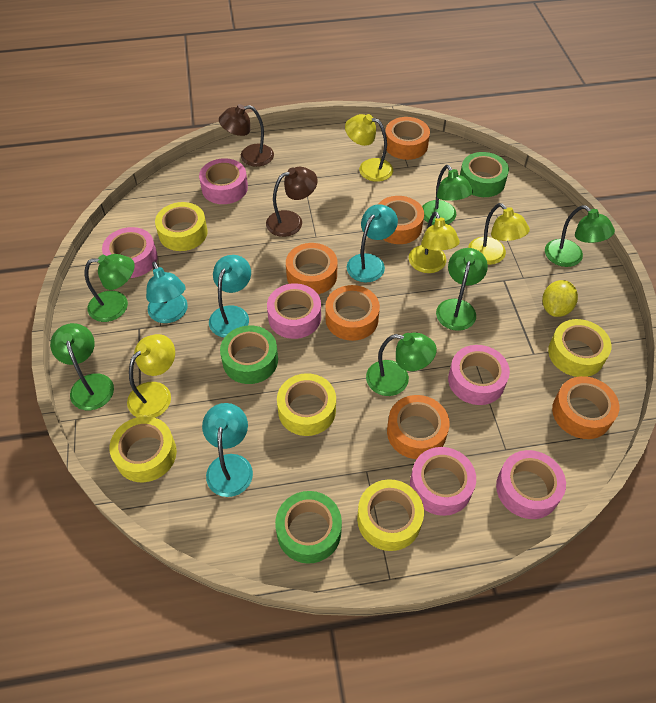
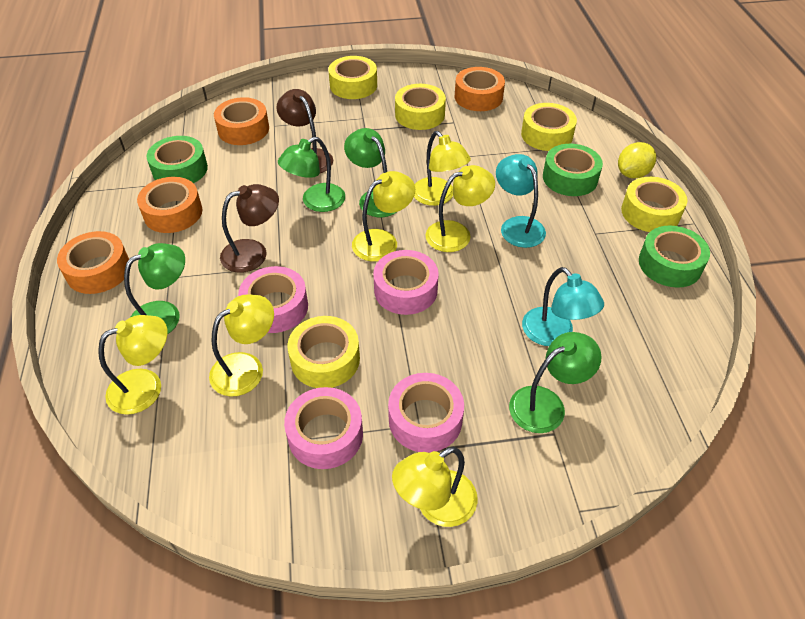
green lamp: [50,323,114,410] [85,254,135,322] [366,332,437,396] [422,165,473,225] [436,248,488,331] [545,205,615,267] = 6 -> [124,243,185,334] [278,137,345,212] [344,128,396,217] [509,332,602,433] = 4
orange tape: [286,243,337,294] [325,285,380,341] [378,196,424,244] [385,117,430,160] [387,395,450,459] [552,376,619,439] = 6 -> [57,231,129,294] [137,177,202,233] [214,97,269,145] [455,67,505,111] = 4
pink tape: [102,227,158,278] [199,158,248,204] [267,283,321,339] [410,447,476,516] [448,345,510,405] [496,450,566,519] = 6 -> [238,266,308,333] [284,387,363,469] [373,250,439,315] [388,373,464,453] = 4
turquoise lamp: [146,262,188,323] [202,403,253,497] [209,255,251,337] [347,204,398,282] = 4 -> [496,154,546,248] [522,267,604,346] = 2
yellow lamp: [127,334,175,418] [345,114,393,182] [409,212,460,273] [468,203,530,265] = 4 -> [98,315,167,415] [209,294,274,396] [352,171,415,261] [392,447,478,527] [414,131,471,206] [425,165,495,252] = 6

